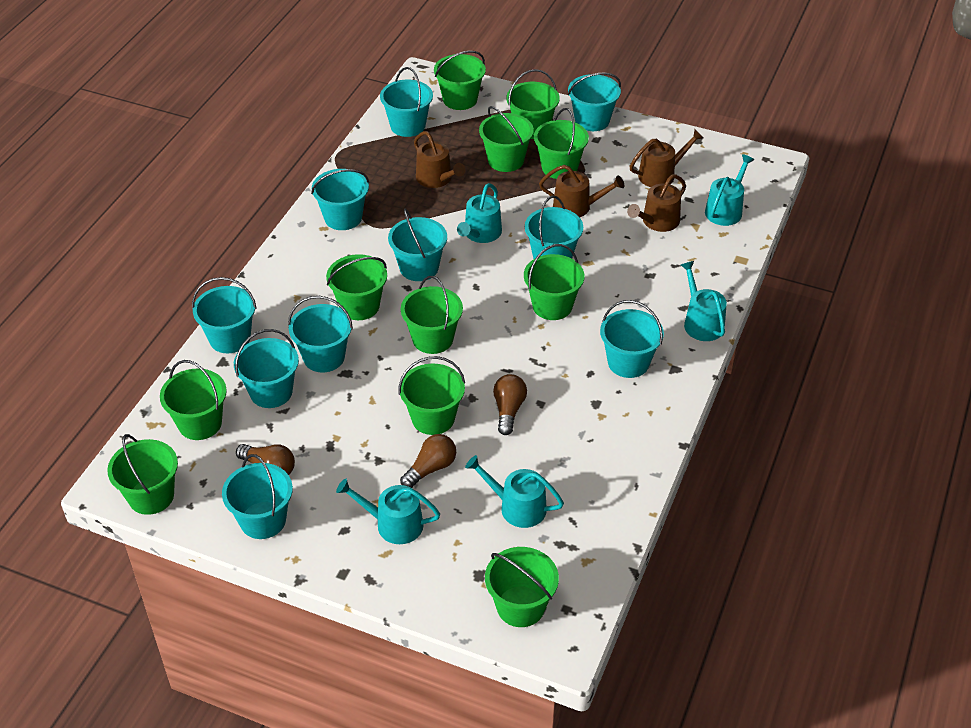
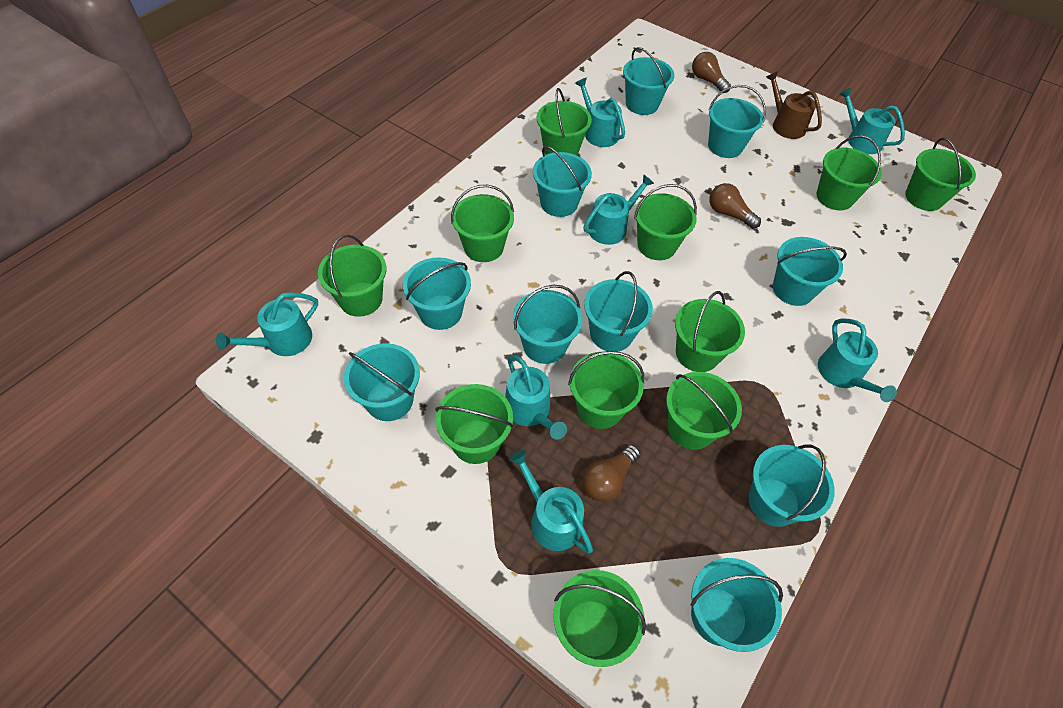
brown watering can: [414,131,466,188] [539,165,624,217] [627,174,686,232] [629,129,703,187] = 4 -> [766,71,822,139] = 1
turquoise watering can: [336,479,440,544] [457,183,502,243] [465,455,564,528] [681,261,727,341] [705,154,755,226] = 5 -> [216,292,318,356] [505,355,567,440] [509,450,593,554] [575,78,625,147] [583,174,655,245] [818,318,897,402] [839,87,905,154] = 7

